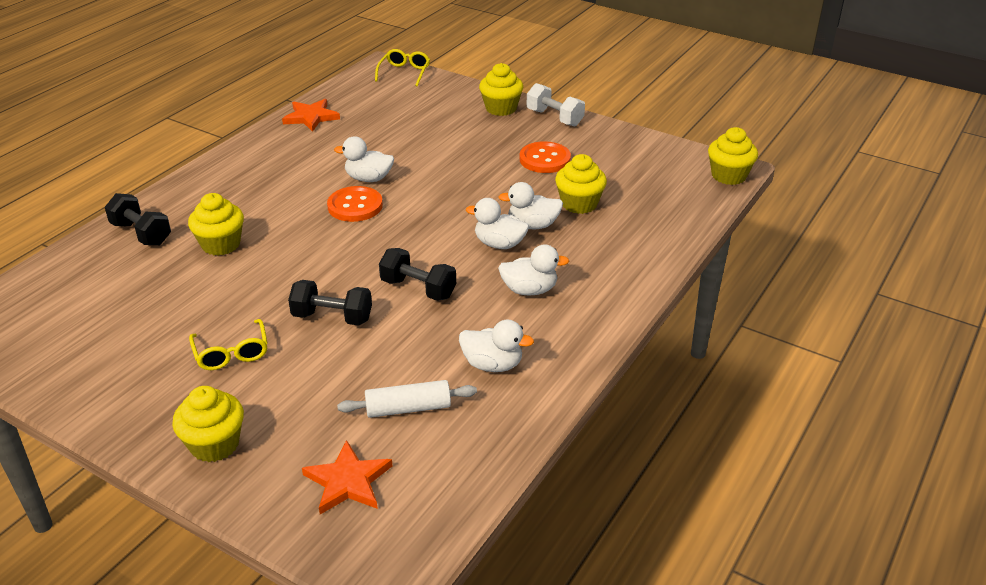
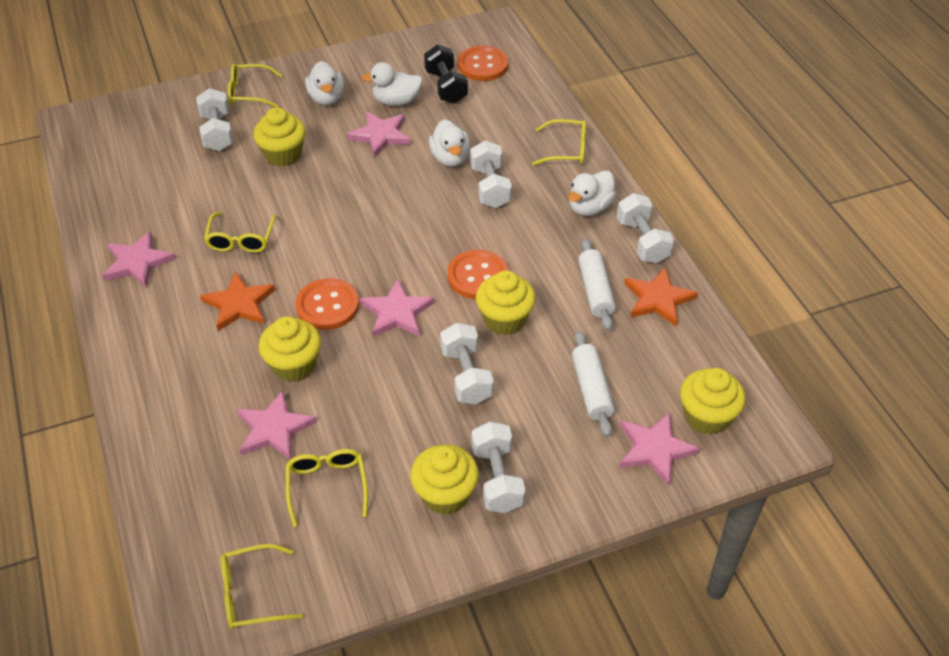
black dumbbell: [105,193,171,245] [288,280,372,326] [379,248,456,301] = 3 -> [424,44,468,104] = 1
orange button: [327,186,383,222] [520,141,571,173] = 2 -> [296,278,359,330] [447,250,508,299] [458,46,508,81] = 3
pink star: none = 0 -> [102,231,176,287] [237,390,317,460] [347,111,411,157] [360,279,434,337] [619,412,700,486] = 5
white duck: [334,136,394,182] [459,319,534,372] [466,198,529,249] [498,244,569,296] [499,182,563,229] = 5 -> [305,61,344,105] [362,62,423,106] [429,119,470,167] [568,171,616,216] = 4
white dumbbell: [527,83,585,126] = 1 -> [196,88,233,151] [440,323,494,405] [470,141,512,208] [472,421,525,513] [617,193,674,264] = 5
white rolling pin: [337,380,477,418] = 1 -> [572,330,614,437] [578,238,616,331] = 2
yellow glasses: [189,319,268,370] [375,49,430,86] = 2 -> [204,212,276,253] [221,544,303,629] [228,64,282,107] [286,449,368,527] [532,119,586,166] = 5

